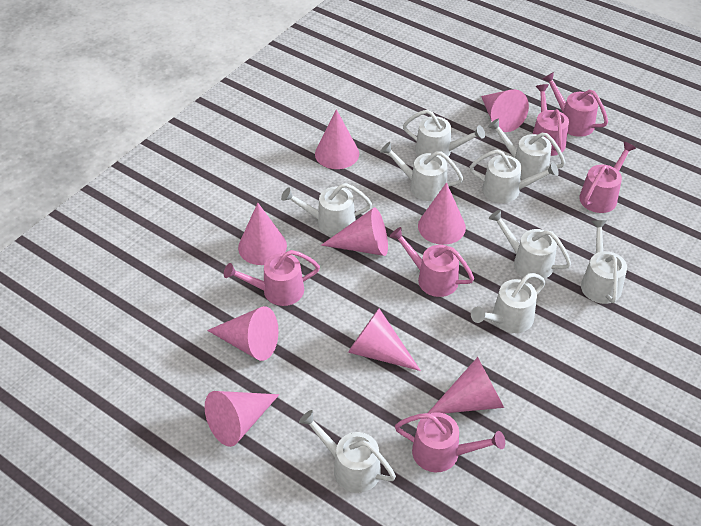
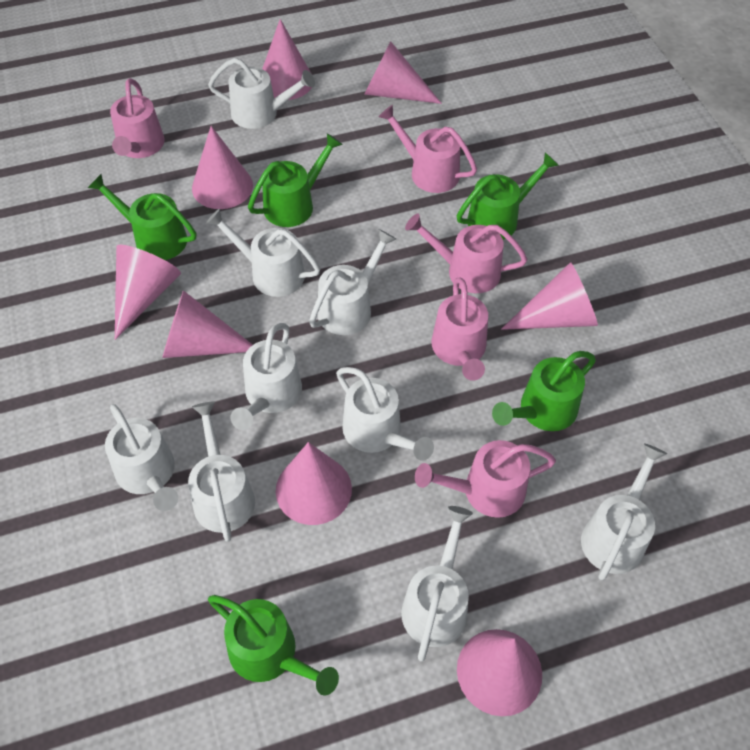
green watering can: none = 0 -> [88,174,196,260] [208,595,339,695] [248,133,343,227] [457,152,559,240] [492,351,596,431] = 5
pink cone: [205,391,279,447] [207,306,279,361] [238,203,287,265] [315,109,359,169] [321,207,388,256] [348,309,421,371] [418,182,466,245] [428,357,504,414] [481,89,529,132] = 9 -> [115,245,181,340] [162,290,253,358] [192,126,253,209] [262,19,312,100] [276,442,352,525] [364,41,442,104] [457,629,542,716] [501,262,598,330] = 8
pink watering can: [224,250,320,306] [390,227,474,297] [395,412,505,472] [533,84,569,156] [543,72,608,137] [579,142,636,213] = 6 -> [110,78,164,158] [378,105,477,193] [405,213,527,293] [415,440,556,518] [432,277,488,381] = 5

